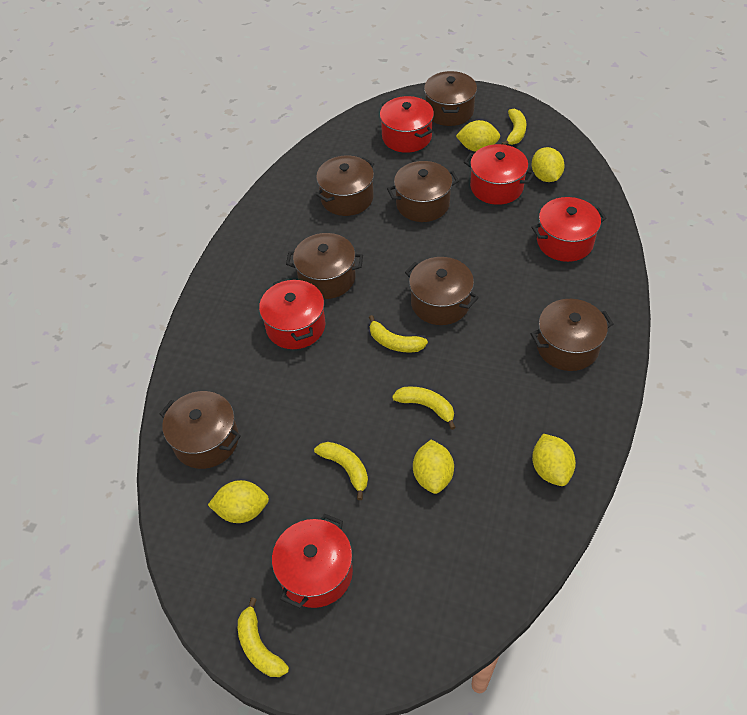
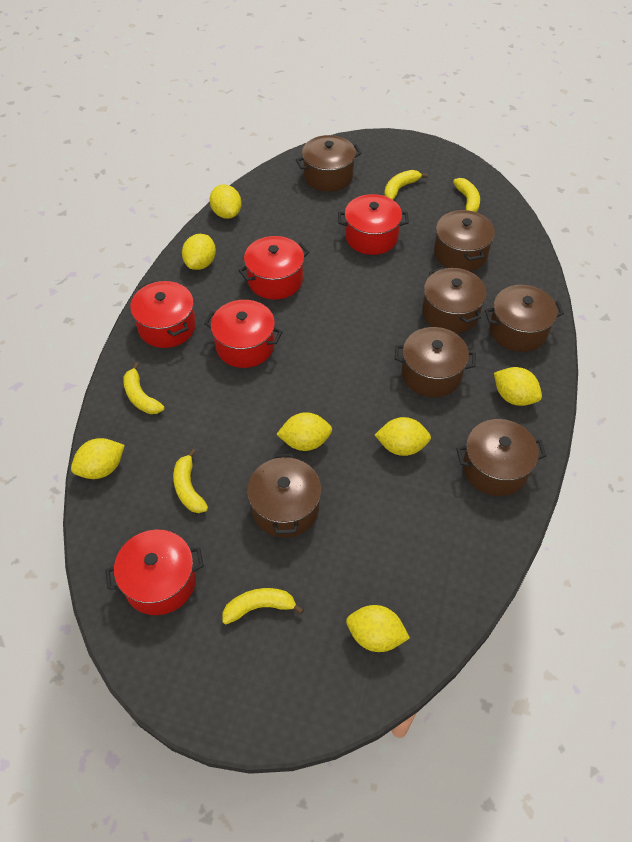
yellow lemon: [208,480,269,523] [413,440,454,494] [456,120,500,152] [532,147,565,182] [532,434,576,486] = 5 -> [71,438,125,479] [182,234,216,270] [210,184,241,219] [277,412,332,451] [346,605,410,652] [375,417,431,456] [494,367,542,406] = 7

